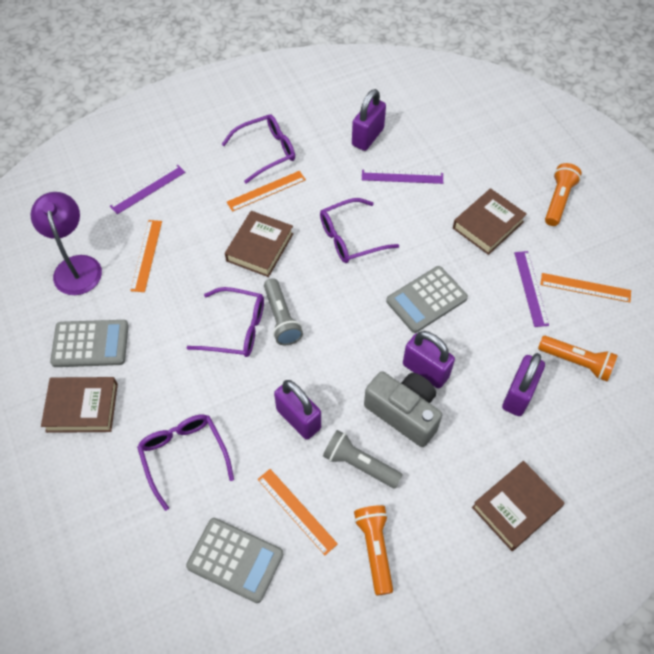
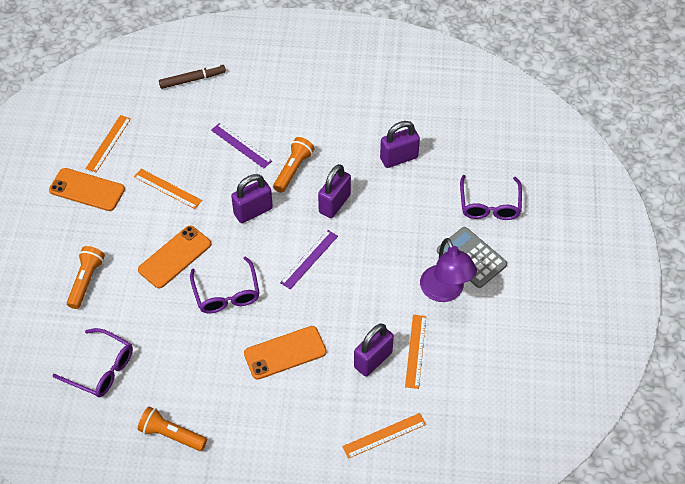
brown book: [41,377,118,433] [225,211,293,277] [453,188,527,255] [472,461,564,551] = 4 -> none = 0
brown marker: none = 0 -> [159,64,226,89] = 1
grey calculator: [50,320,129,367] [186,518,283,603] [386,266,468,333] = 3 -> [437,227,507,288] = 1
grey camera: [364,371,442,447] = 1 -> none = 0
grey flashlight: [264,278,303,345] [323,430,403,489] = 2 -> none = 0
orange phone: none = 0 -> [49,168,125,211] [138,226,211,289] [244,326,327,380] = 3
purple glasses: [137,414,234,511] [187,287,264,357] [222,114,295,184] [320,198,399,263] = 4 -> [52,328,133,397] [190,256,260,313] [460,175,522,220] = 3
purple ruler: [110,164,185,214] [362,170,443,184] [514,251,549,327] = 3 -> [211,123,272,168] [280,230,338,289] = 2

